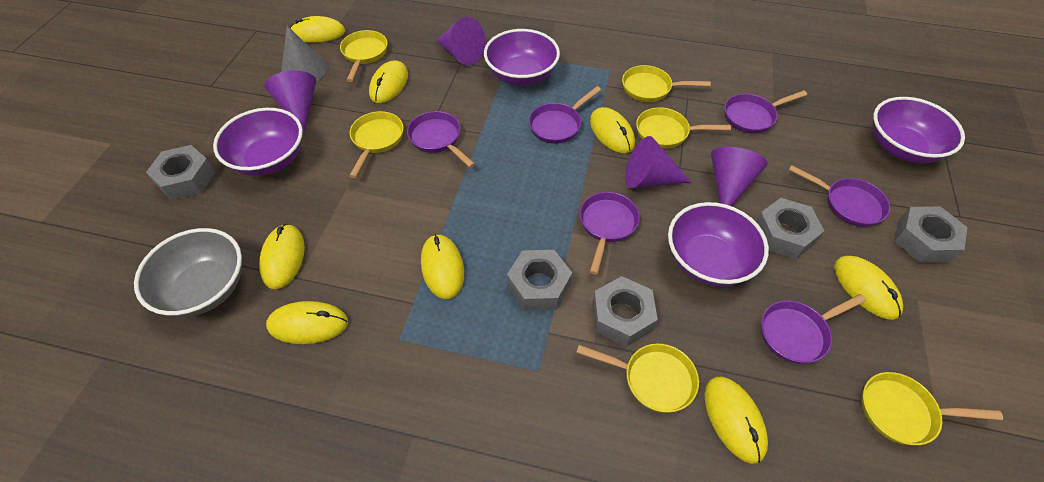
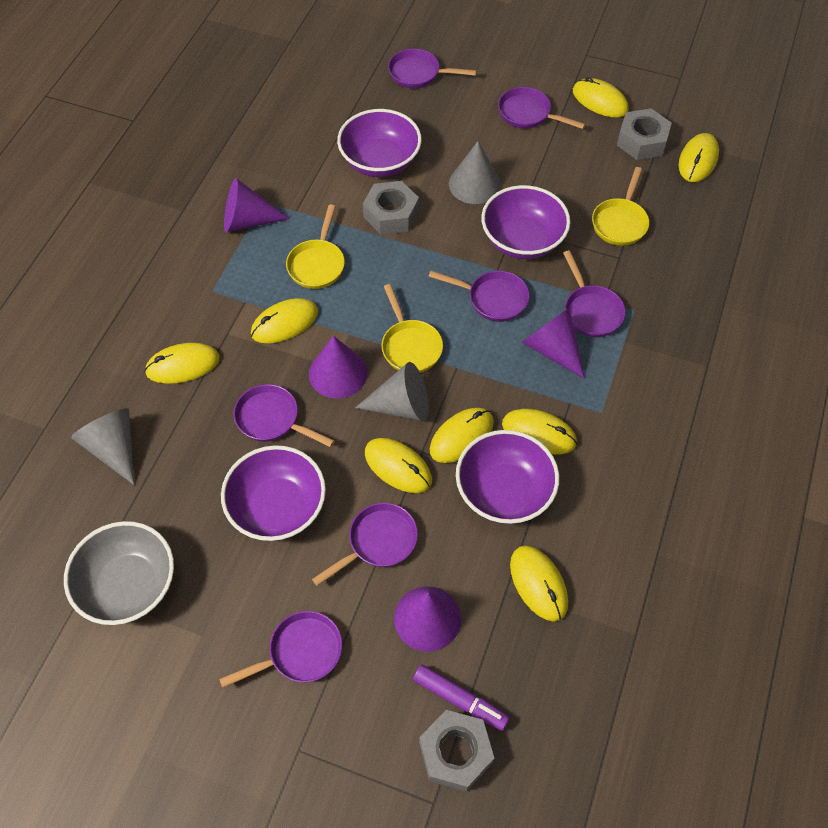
grey cone: [281,26,327,82] = 1 -> [71,408,134,485] [355,362,429,421] [449,141,501,204] = 3
grey nut: [146,145,215,200] [507,250,572,311] [592,276,658,347] [756,198,824,259] [894,206,967,263] = 5 -> [363,181,419,235] [419,710,494,792] [617,108,672,160] = 3
purple marker: none = 0 -> [413,664,510,731] = 1
purple pan: [407,111,475,168] [529,86,601,144] [580,192,640,275] [724,90,807,134] [761,294,866,364] [789,165,890,227] = 6 -> [219,611,342,688] [234,384,335,447] [312,503,418,586] [388,49,477,88] [428,271,529,322] [498,87,586,129] [563,250,625,337] = 7
yellow pan: [340,30,388,82] [349,111,404,178] [576,344,699,413] [622,65,711,102] [636,107,731,149] [861,372,1003,445] = 6 -> [286,204,345,289] [381,284,443,373] [592,167,649,246] = 3

